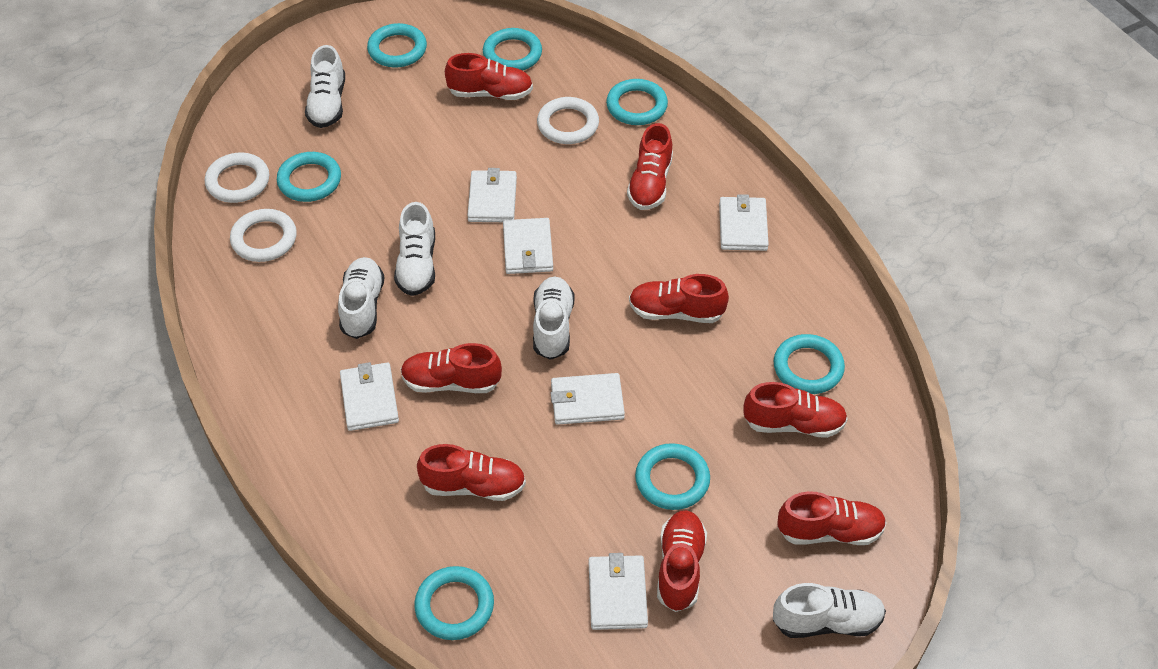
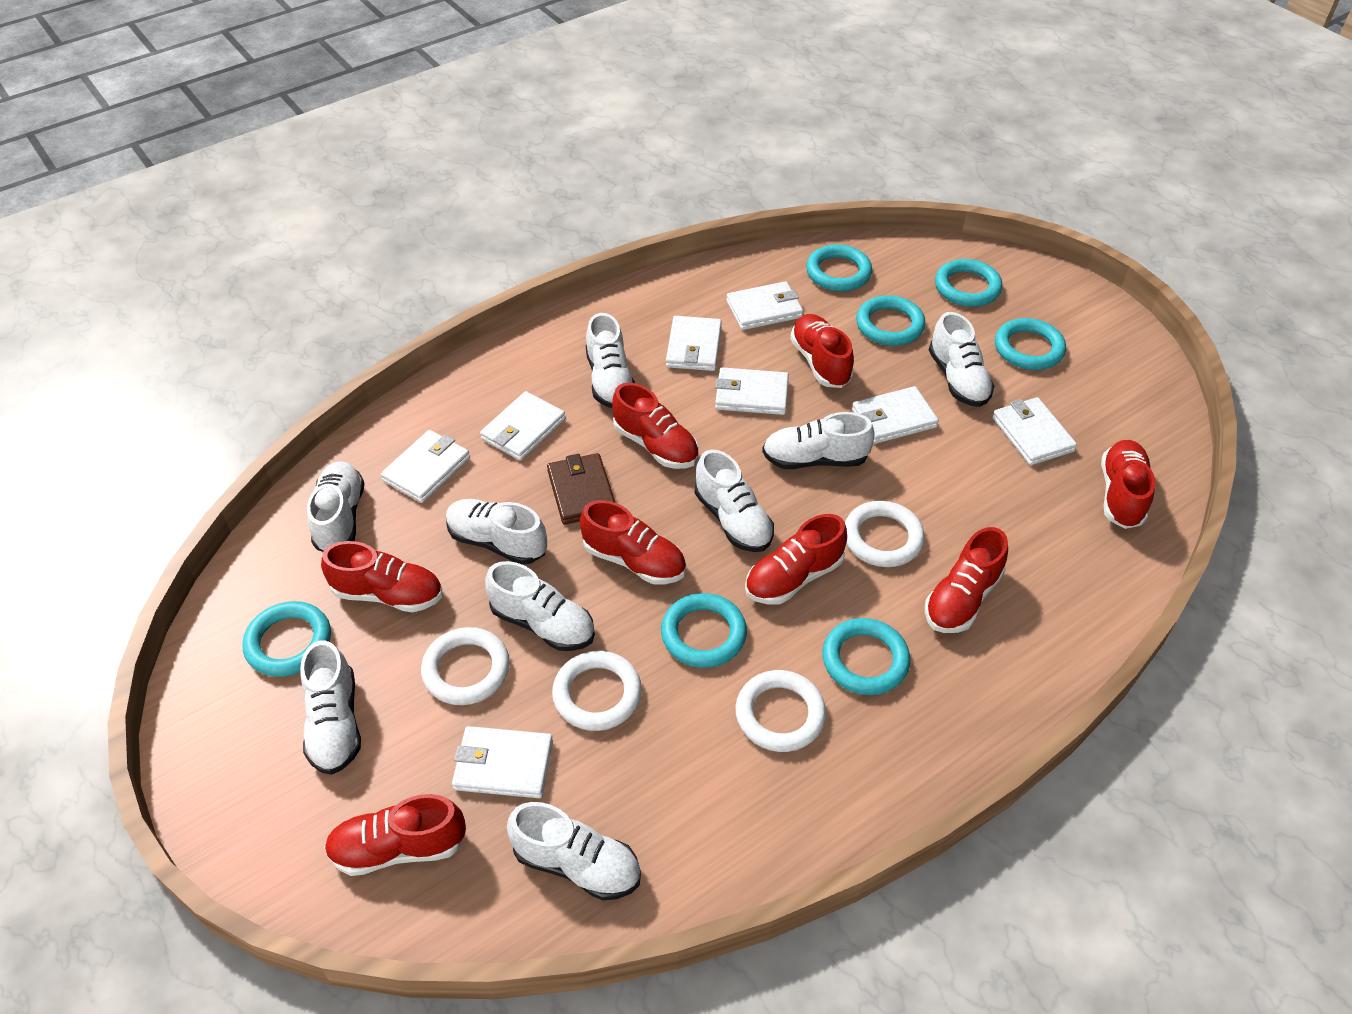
brown wallet: none = 0 -> [547,453,615,525] = 1
white ring: [205,153,269,203] [230,209,297,262] [537,97,599,144] = 3 -> [421,627,510,705] [552,651,642,731] [735,670,826,752] [845,501,925,567] = 4
white shoe: [305,45,345,128] [338,257,384,339] [394,202,435,296] [533,277,575,360] [773,583,886,638] = 5 -> [300,641,361,775] [307,461,365,552] [446,499,547,565] [485,561,595,651] [507,802,641,901] [586,313,635,408] [695,450,774,552] [762,412,875,469] [929,312,994,407] = 9
white wallet: [340,362,399,431] [467,168,517,222] [503,218,553,274] [551,373,625,425] [589,553,648,630] [719,194,769,251] = 6 -> [380,430,470,503] [452,726,553,798] [480,391,566,461] [666,316,722,371] [715,367,789,415] [726,281,803,330] [852,386,939,444] [992,397,1077,465] = 8

